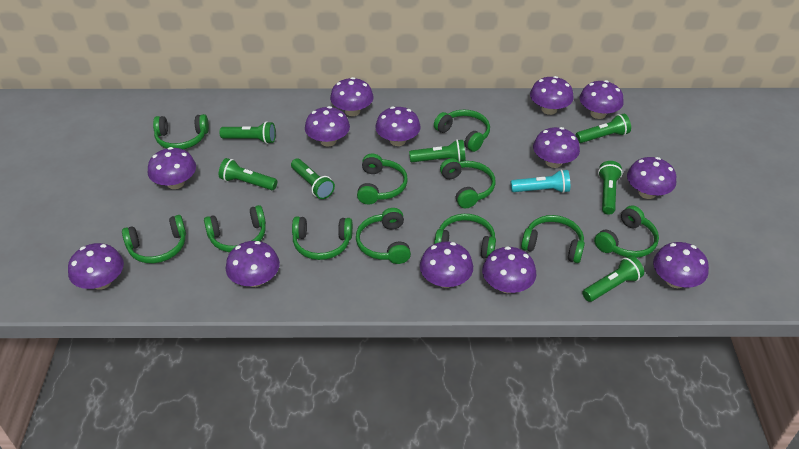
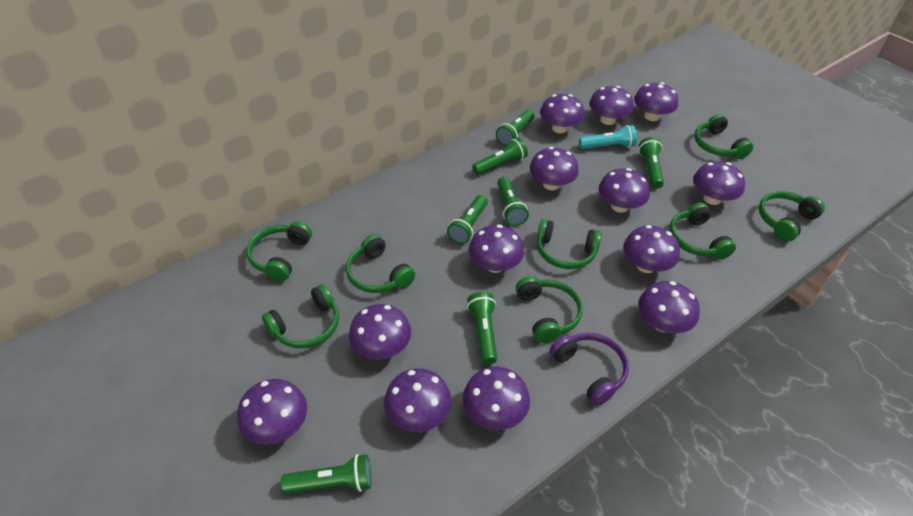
green headphones: [122,215,186,263] [153,114,209,149] [204,205,266,252] [292,216,353,260] [356,208,411,264] [357,153,408,204] [434,110,490,152] [434,214,496,259] [440,158,495,208] [521,215,585,263] [594,205,659,258] = 11 -> [246,222,312,281] [262,284,339,348] [346,234,415,293] [516,276,583,343] [537,219,602,269] [669,203,736,260] [694,114,753,159] [759,191,825,242] = 8
purple headphones: none = 0 -> [550,333,629,406] = 1

